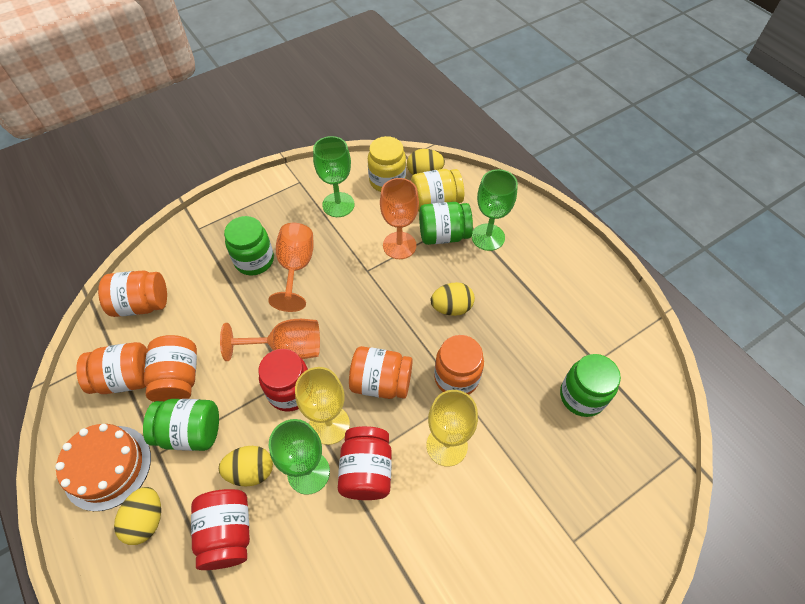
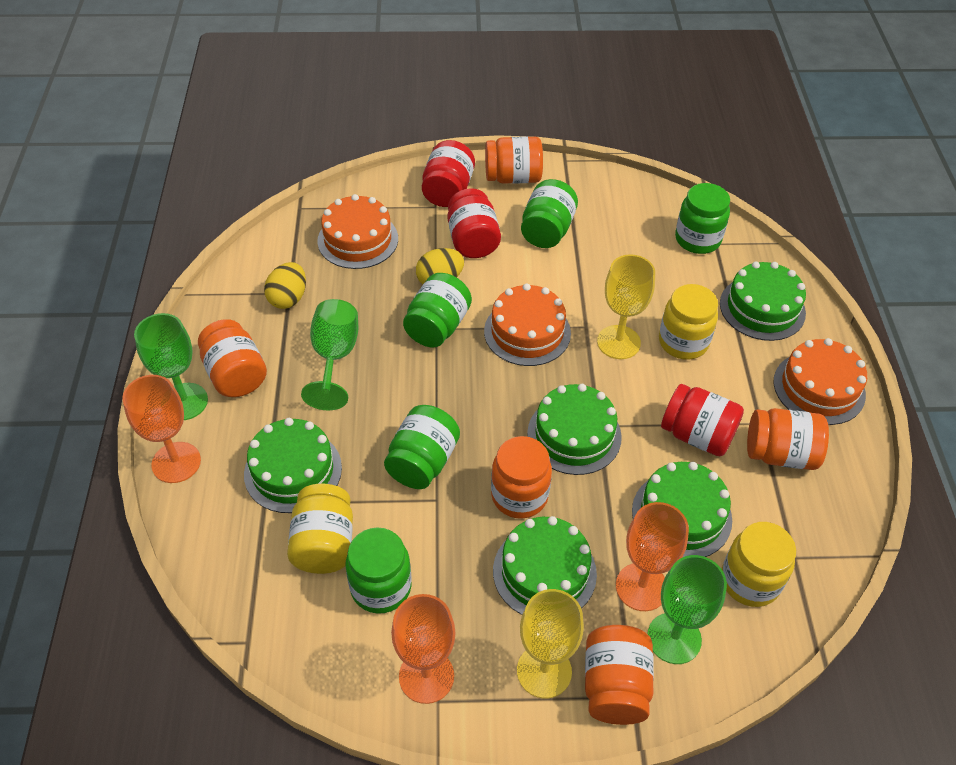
green cake: none = 0 -> [244,418,342,513] [493,516,597,615] [527,384,622,475] [632,462,732,558] [720,262,806,341] = 5
green jar: [143,399,219,451] [224,216,274,275] [419,202,473,245] [560,354,621,417] = 4 -> [346,527,411,614] [384,405,460,489] [403,273,472,347] [521,179,578,248] [675,183,730,254] = 5
orange cake: [55,424,151,511] = 1 -> [318,194,398,269] [484,283,571,366] [774,338,867,425] = 3
yellow egg: [114,487,161,545] [219,446,273,486] [407,149,445,175] [431,282,475,316] = 4 -> [264,262,306,309] [416,248,464,284] = 2
yellow jar: [368,136,406,192] [411,169,464,211] = 2 -> [287,484,353,574] [659,284,718,360] [722,522,796,607] = 3

